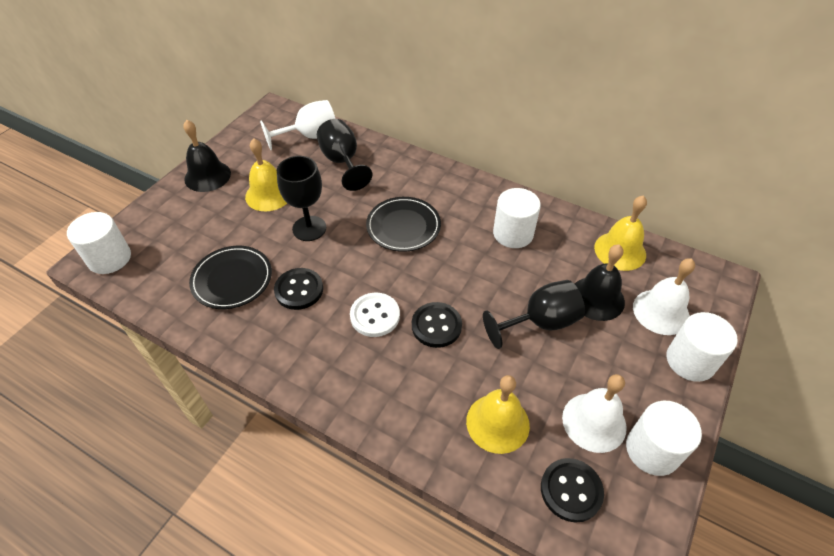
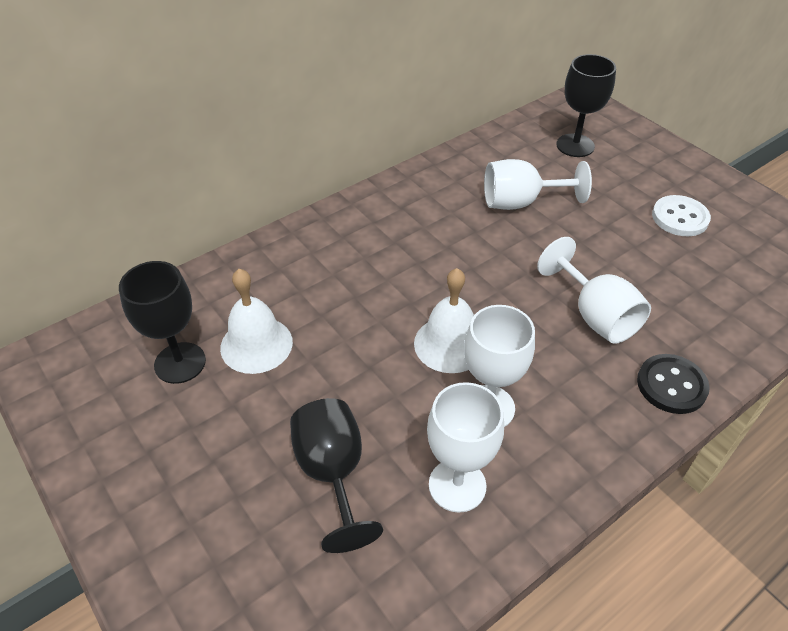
black bell: [183,120,231,192] [575,244,625,321] = 2 -> none = 0
black button: [274,268,323,310] [412,302,462,348] [541,458,604,523] = 3 -> [637,354,710,414] = 1
black plate: [189,246,272,309] [366,197,441,252] = 2 -> none = 0
white cylinder: [67,212,131,274] [493,188,541,248] [626,401,702,476] [666,312,738,382] = 4 -> none = 0
white goblet: [260,100,335,150] = 1 -> [427,382,504,513] [464,305,535,427] [484,159,592,210] [537,237,651,344] = 4
yellow bell: [245,138,287,211] [466,375,530,454] [594,195,647,271] = 3 -> none = 0

